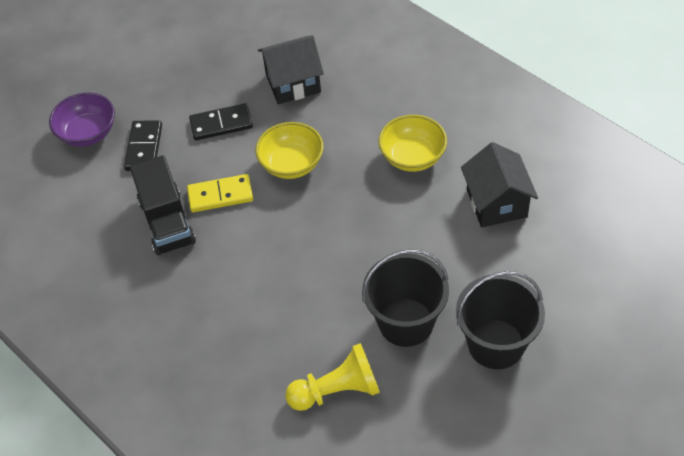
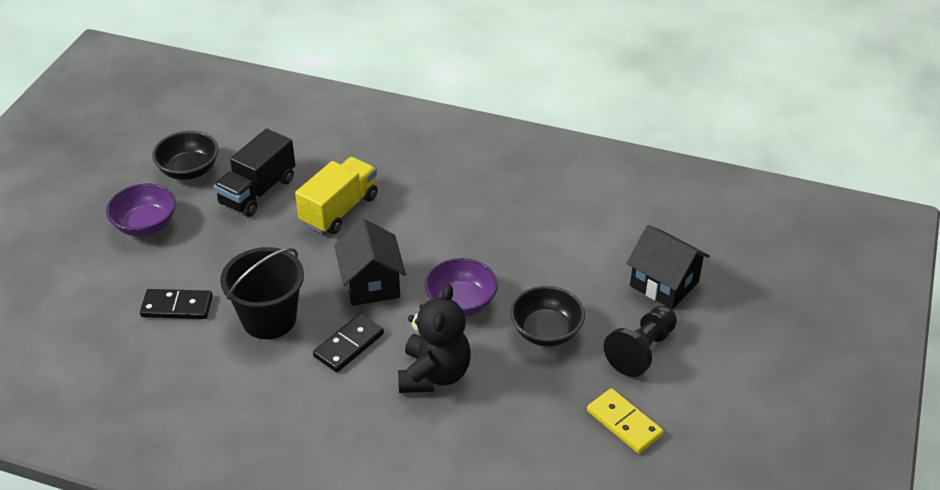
black bowl: none = 0 -> [152,131,218,180] [510,286,585,346] = 2
black bucket: [362,249,449,347] [456,271,545,369] = 2 -> [220,247,304,339] = 1
black pawn: none = 0 -> [604,306,677,377] = 1
black teddy bear: none = 0 -> [398,284,471,393] = 1
purple bowl: [49,92,115,147] = 1 -> [106,183,176,236] [425,258,498,316] = 2
yellow bowl: [255,122,324,179] [379,115,447,172] = 2 -> none = 0
yellow pawn: [285,343,380,411] = 1 -> none = 0
yellow truck: none = 0 -> [295,157,378,234] = 1

